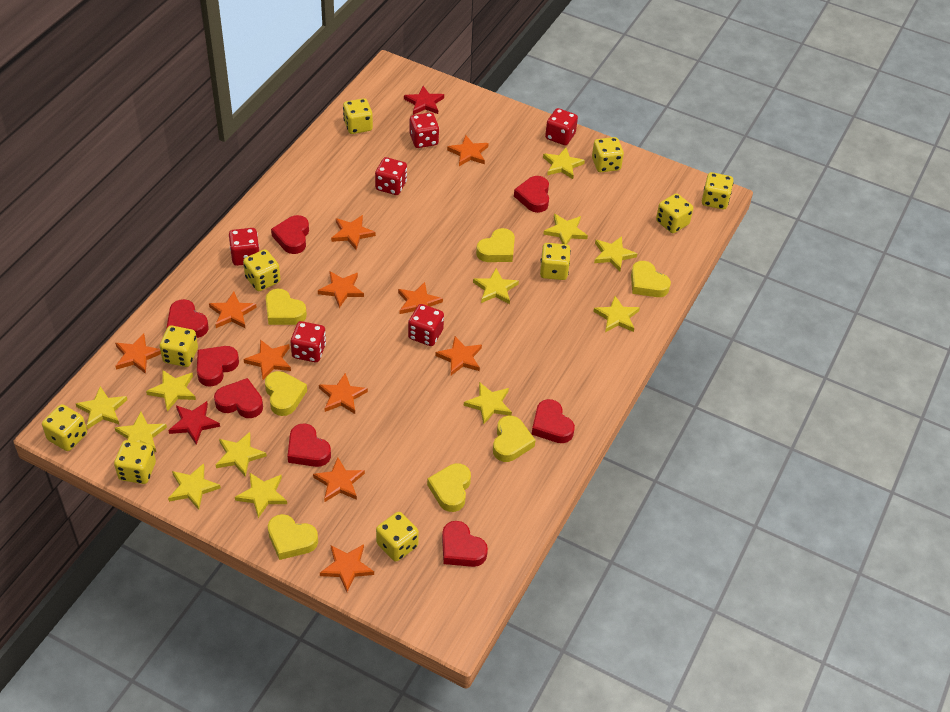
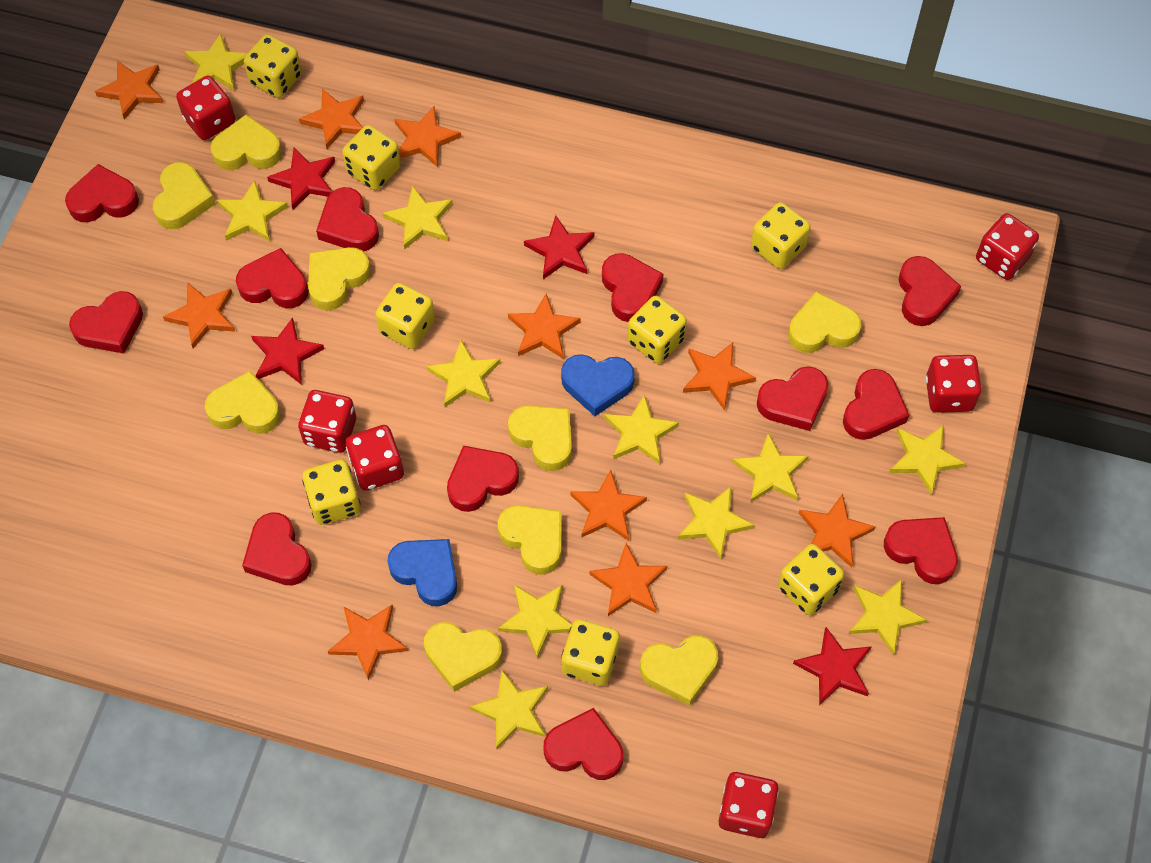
blue heart: none = 0 -> [387,539,457,606] [561,354,635,416] = 2
orange star: [115,333,161,374] [209,291,257,329] [244,339,291,380] [313,457,365,502] [318,271,364,308] [319,373,368,414] [320,544,374,592] [331,215,376,250] [398,282,443,314] [435,336,482,375] [447,135,489,166] = 11 -> [95,61,163,120] [163,282,235,349] [299,89,364,149] [328,605,408,680] [394,106,461,167] [508,294,581,359] [570,470,647,541] [589,543,667,616] [683,342,756,411] [799,493,876,568] = 10
red heart: [167,299,209,338] [197,346,239,387] [214,378,263,418] [271,215,309,254] [288,423,331,467] [442,521,488,567] [514,176,549,213] [532,399,575,443] = 8 -> [65,164,139,222] [69,291,143,354] [236,248,309,308] [242,512,312,586] [316,187,379,251] [447,446,519,512] [543,708,623,780] [602,253,663,322] [757,366,828,431] [843,369,909,440] [884,517,958,584] [899,256,961,326] = 12
red star: [168,401,220,444] [404,86,444,115] = 2 -> [251,317,324,385] [267,148,335,210] [524,215,595,279] [793,627,872,705] = 4
yellow dice: [42,404,87,451] [114,440,156,484] [160,326,198,367] [243,249,280,291] [343,98,373,134] [376,512,419,562] [540,243,571,280] [592,137,624,172] [656,193,693,233] [702,172,734,210] = 10 -> [244,34,302,98] [302,460,361,525] [342,125,401,190] [375,283,435,349] [562,619,620,686] [627,296,687,364] [751,202,811,269] [778,544,844,615] = 8
yellow heart: [265,371,307,416] [266,288,307,325] [268,514,318,560] [427,463,471,512] [476,228,515,262] [493,416,536,462] [631,261,671,297] = 7 -> [153,162,215,229] [205,371,280,434] [210,114,282,170] [308,247,371,311] [424,622,502,692] [498,505,562,575] [508,405,572,471] [640,635,718,706] [788,291,861,353] = 9
yellow star: [76,386,127,429] [115,412,167,452] [146,370,196,411] [168,463,221,510] [216,432,267,477] [235,472,287,518] [464,382,512,425] [473,268,519,304] [543,148,585,179] [543,214,588,244] [593,296,640,332] [594,236,637,271] = 12 -> [184,33,248,91] [217,180,288,242] [383,185,453,250] [426,340,500,407] [470,670,548,749] [498,585,572,659] [604,394,679,464] [678,486,754,559] [732,433,808,503] [849,579,927,656] [889,425,966,495] = 11

